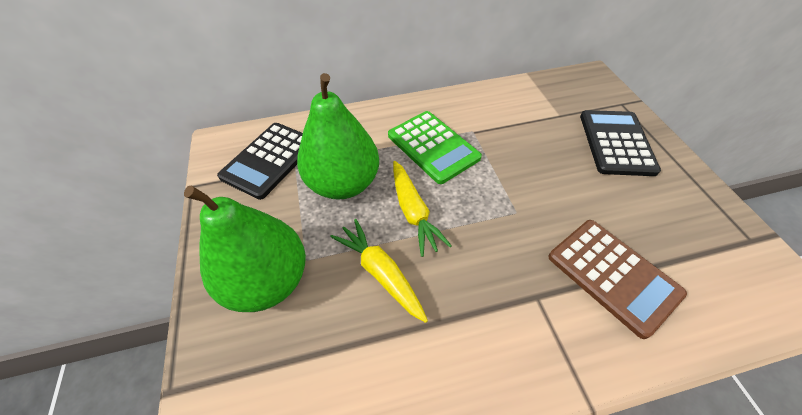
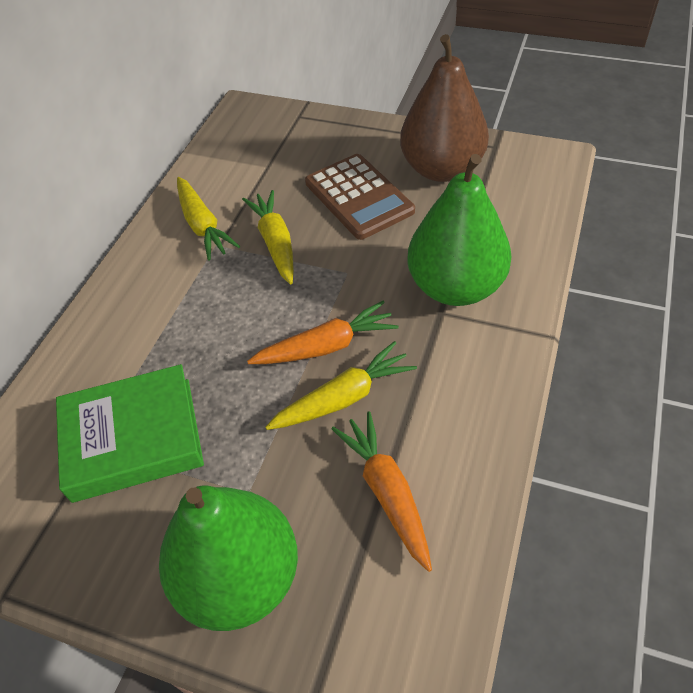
black calculator: [217,123,303,200] [580,110,661,176] = 2 -> none = 0
brown pear: none = 0 -> [400,34,489,182] = 1
green book: none = 0 -> [56,364,204,503] = 1
green calculator: [388,111,482,184] = 1 -> none = 0
orange carrot: none = 0 -> [247,301,399,364] [332,411,432,572] = 2
yellow carrot: [330,219,428,323] [393,161,452,257] = 2 -> [177,177,240,260] [242,190,294,284] [265,341,417,430] = 3

